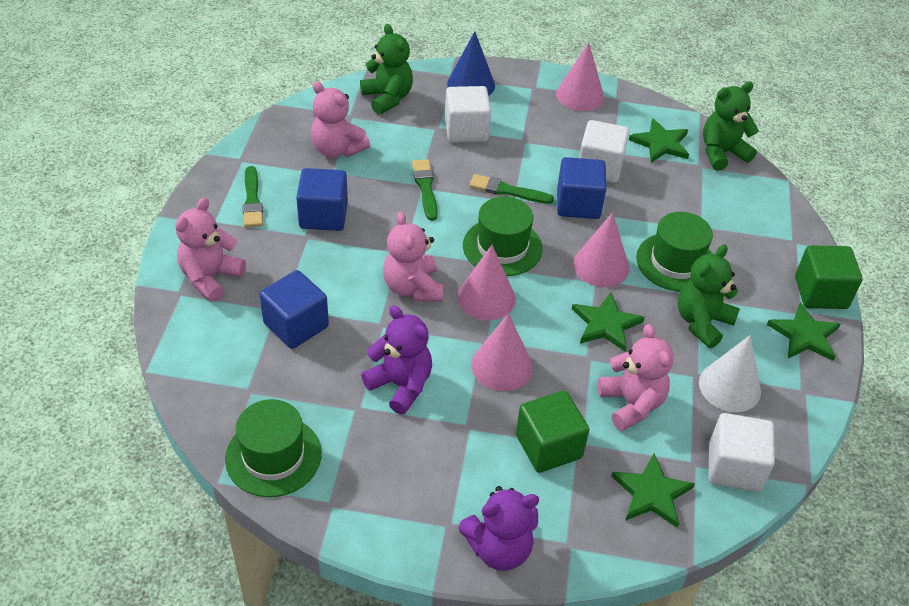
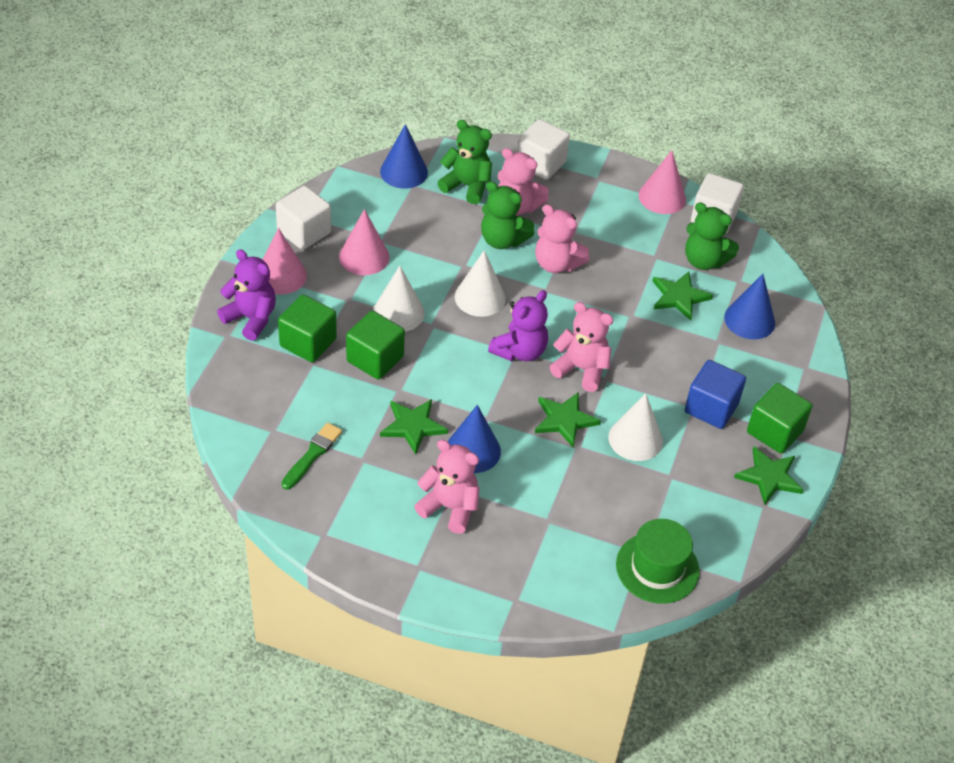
blue cone: [447,31,495,96] = 1 -> [380,124,428,189] [448,405,501,473] [724,274,775,339] = 3
blue cube: [260,270,329,349] [296,168,348,231] [557,157,607,219] = 3 -> [685,360,746,429] = 1
green brush: [242,166,263,227] [412,159,438,221] [469,174,554,204] = 3 -> [282,423,342,490] = 1
green cube: [516,391,589,473] [795,245,863,309] = 2 -> [278,294,337,363] [346,311,405,380] [747,383,813,454] = 3
green hat: [225,399,322,497] [463,196,543,276] [636,212,713,292] = 3 -> [616,519,700,604] = 1
pink cone: [457,245,516,320] [471,313,533,391] [556,43,604,111] [573,212,629,287] = 4 -> [262,228,307,295] [339,209,390,275] [639,150,686,214] = 3
white cone: [699,335,761,412] = 1 -> [373,266,425,332] [455,250,506,317] [608,393,663,461] = 3

